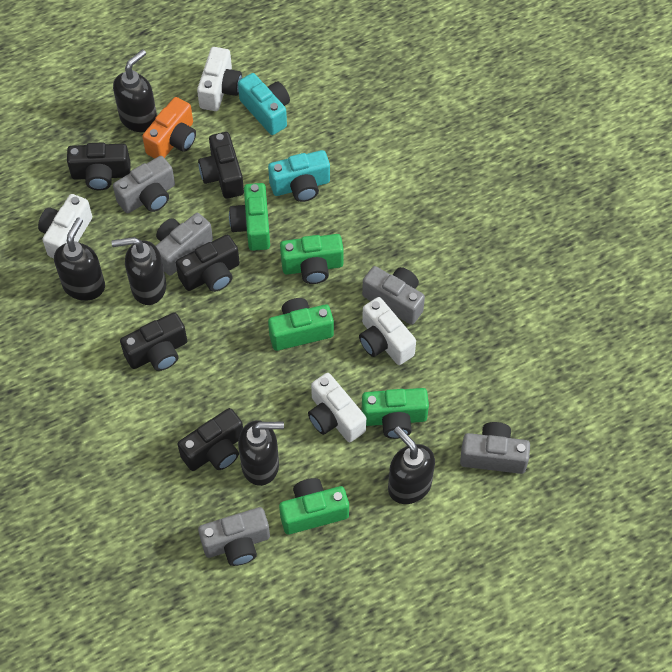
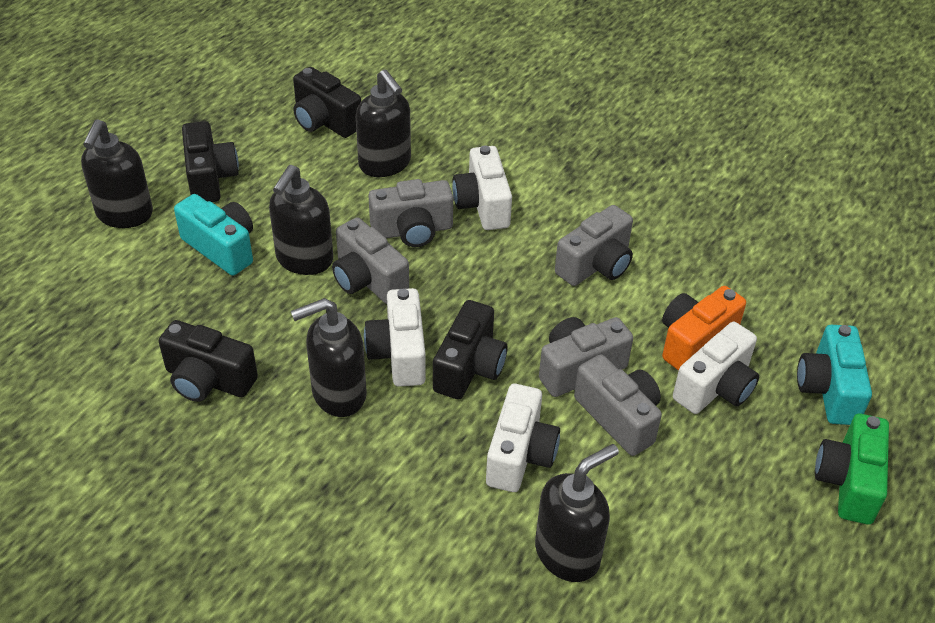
black camera: [67,142,131,190] [120,312,187,371] [176,235,240,292] [177,408,243,471] [198,132,244,199] = 5 -> [158,320,258,402] [182,121,239,202] [293,67,361,138] [433,300,507,399] = 4
green camera: [229,183,270,251] [268,298,334,351] [279,478,349,535] [280,234,344,284] [362,388,429,439] = 5 -> [815,414,889,525] = 1

